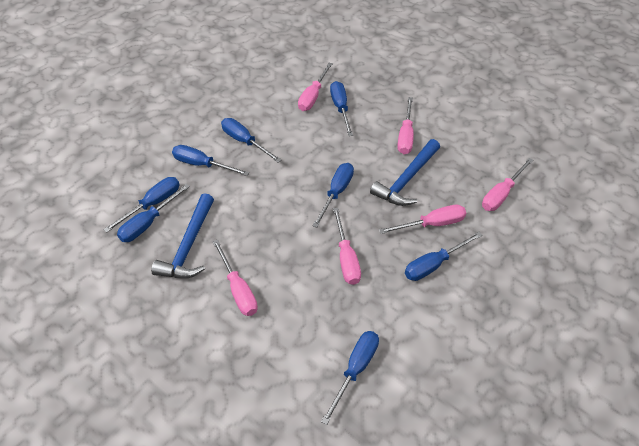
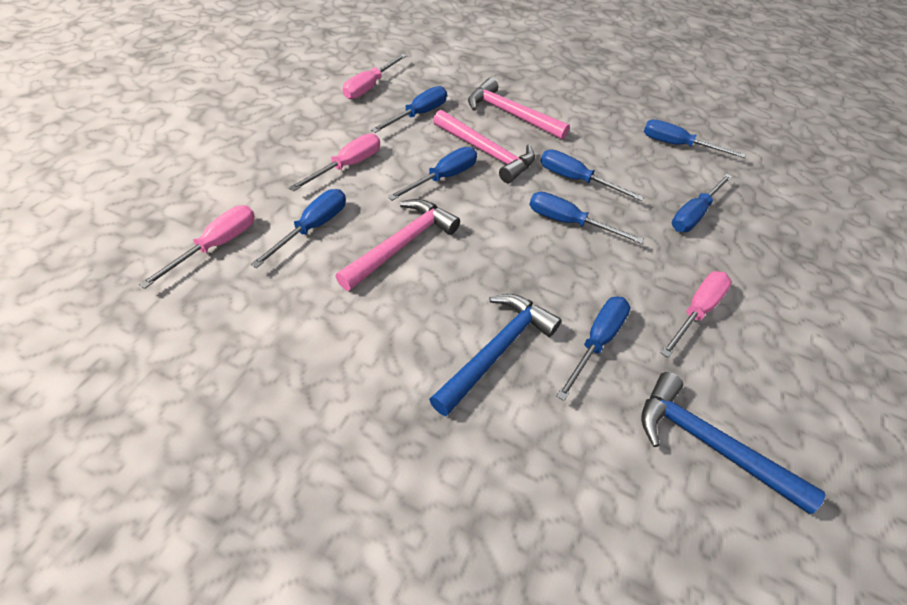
pink hammer: none = 0 -> [335,199,460,291] [433,110,535,183] [468,78,570,140] = 3
pink screwdriver: [212,240,258,316] [298,63,333,111] [333,208,361,285] [379,205,466,234] [397,97,414,154] [482,158,533,211] = 6 -> [139,205,255,289] [289,133,380,191] [342,54,406,99] [661,271,732,358] = 4

